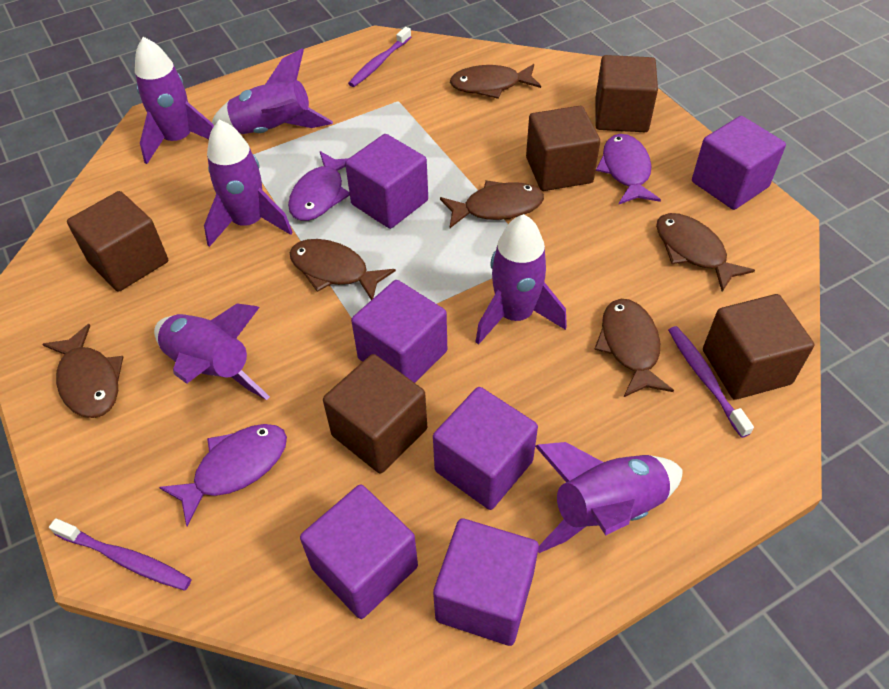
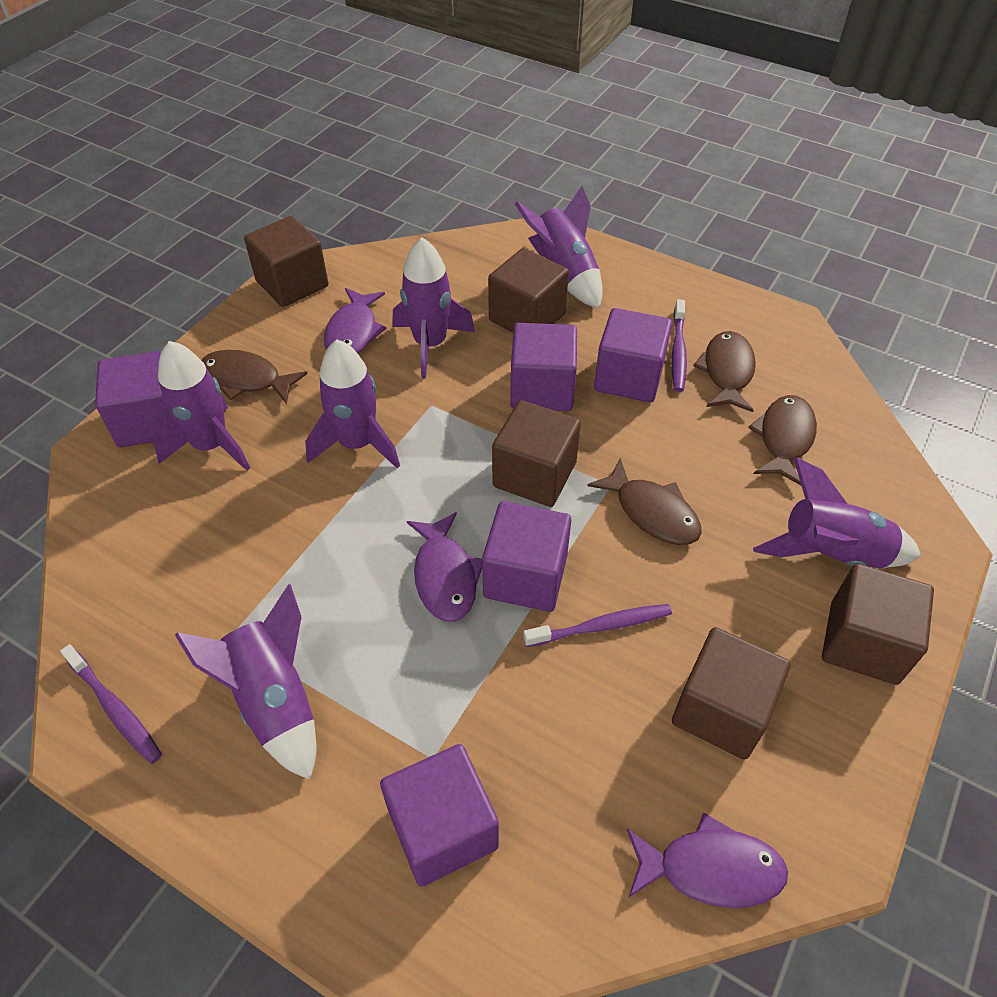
brown fish: [43,324,123,418] [290,239,396,300] [440,180,544,228] [450,64,541,99] [594,299,674,397] [656,213,755,292] = 6 -> [201,350,308,404] [588,458,702,545] [693,331,756,412] [748,395,817,485] = 4
purple cube: [300,484,418,619] [345,134,428,229] [351,280,447,383] [433,387,538,510] [433,518,539,646] [692,116,786,210] = 6 -> [95,351,168,447] [380,744,499,887] [482,501,571,612] [510,323,577,411] [594,308,672,402] = 5

